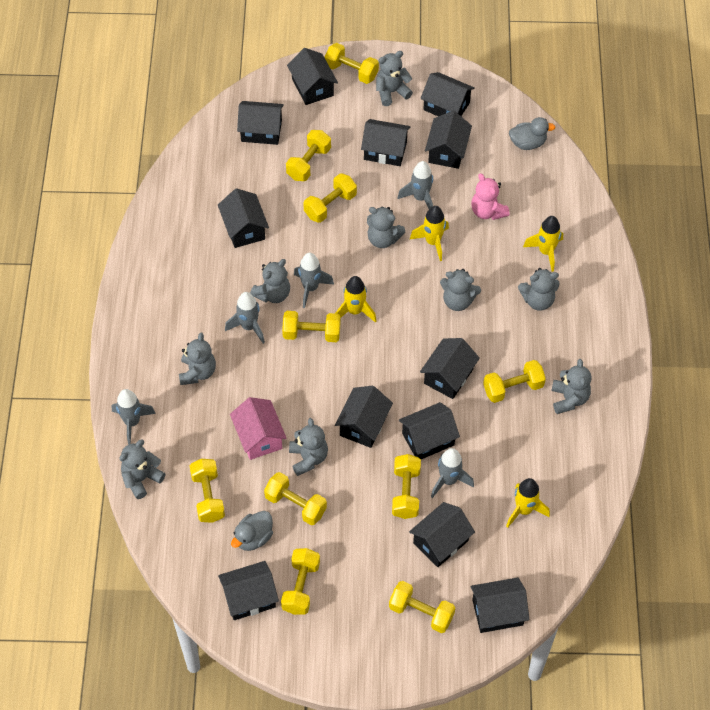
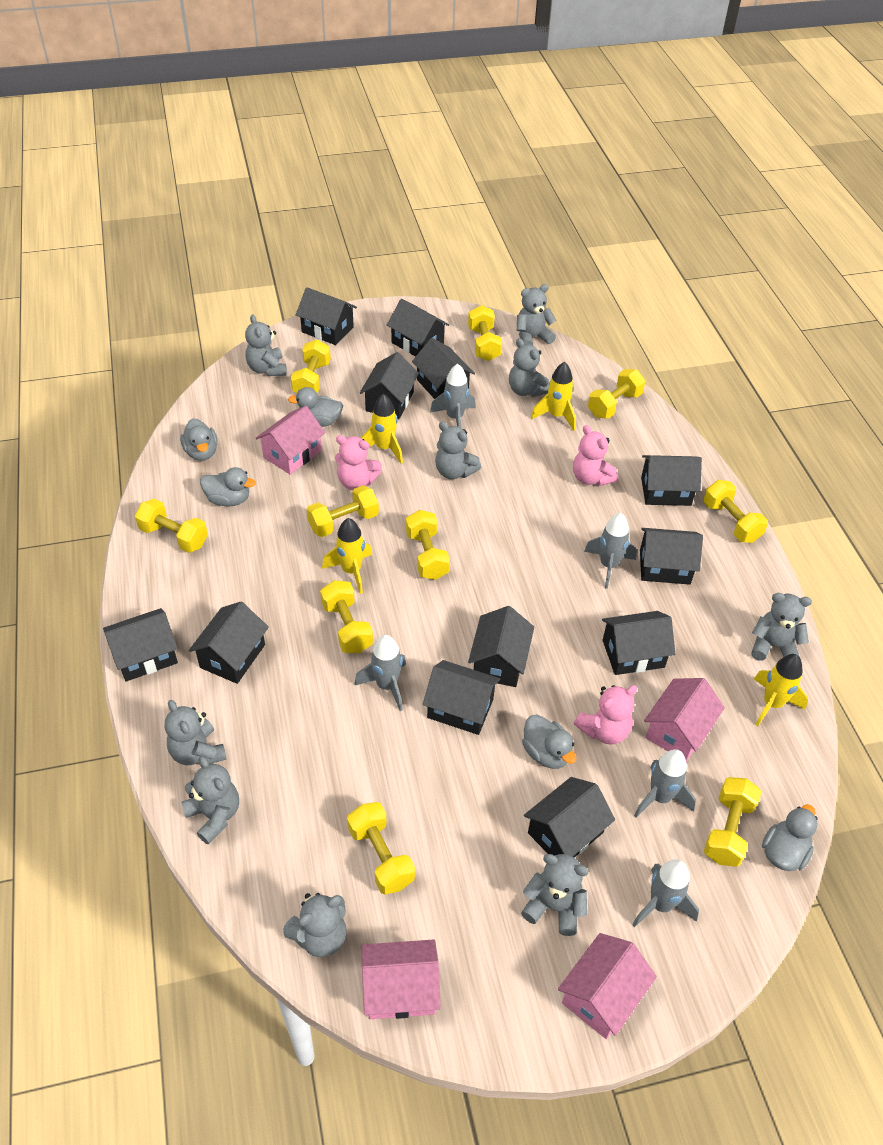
grey duck: [231,511,273,551] [509,117,555,150] = 2 -> [180,418,218,461] [200,467,256,507] [288,387,343,427] [522,715,576,769] [762,804,818,871] = 5
pink house: [230,397,287,460] = 1 -> [256,406,325,475] [362,939,441,1019] [558,933,657,1039] [644,678,725,761] = 4
pink teddy bear: [471,173,510,220] = 1 -> [335,435,382,490] [573,425,618,486] [574,685,637,745] = 3

